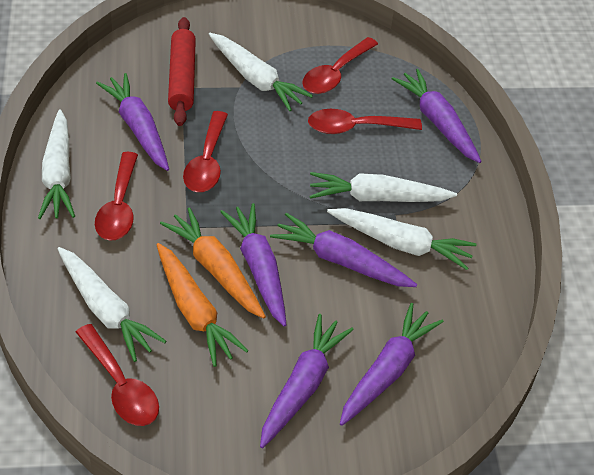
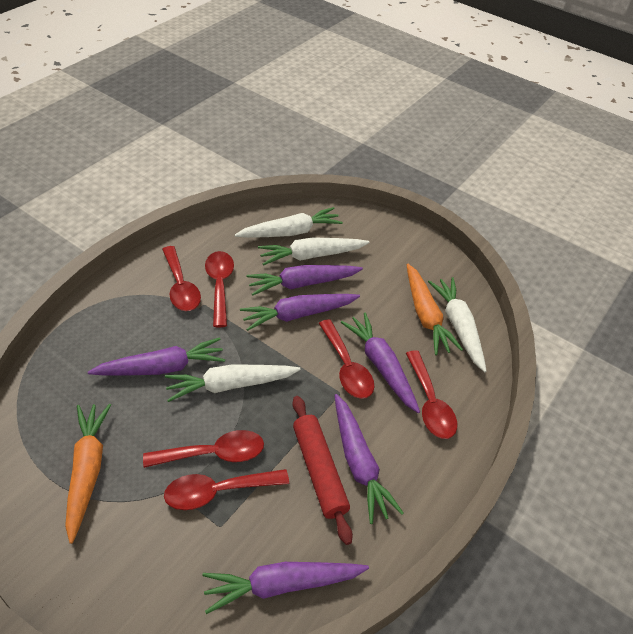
red spoon: [76,324,159,426] [95,152,138,241] [183,111,228,192] [303,37,378,94] [308,109,422,134] = 5 -> [143,430,264,468] [162,246,201,311] [164,469,289,510] [205,251,234,327] [319,319,374,399] [406,350,457,439] = 6
white carrot: [38,109,75,219] [58,247,166,362] [209,33,313,111] [310,172,457,202] [327,208,477,270] = 5 -> [165,364,301,402] [235,207,343,238] [258,237,370,266] [428,277,487,372] = 4

